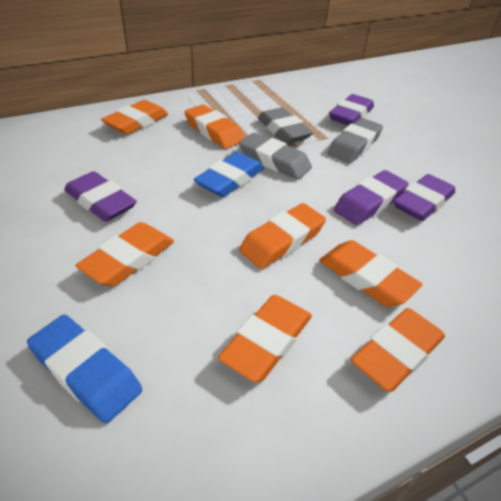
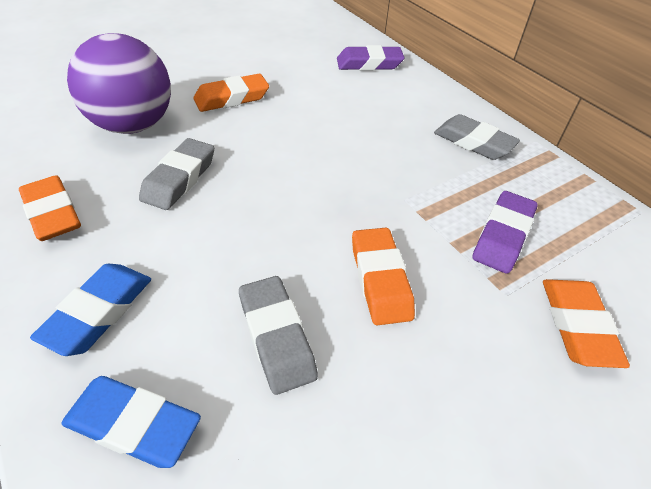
orange eraser: [76,222,174,287] [101,100,168,135] [184,105,244,149] [218,295,312,382] [239,203,326,269] [319,240,422,307] [351,308,445,391] = 7 -> [19,175,81,241] [193,74,269,112] [352,228,415,325] [543,279,630,368] = 4
purple ball: none = 0 -> [67,33,171,134] = 1
purple eraser: [64,171,137,222] [329,94,374,126] [334,170,408,225] [393,174,455,221] = 4 -> [337,45,405,70] [472,191,538,274] = 2

